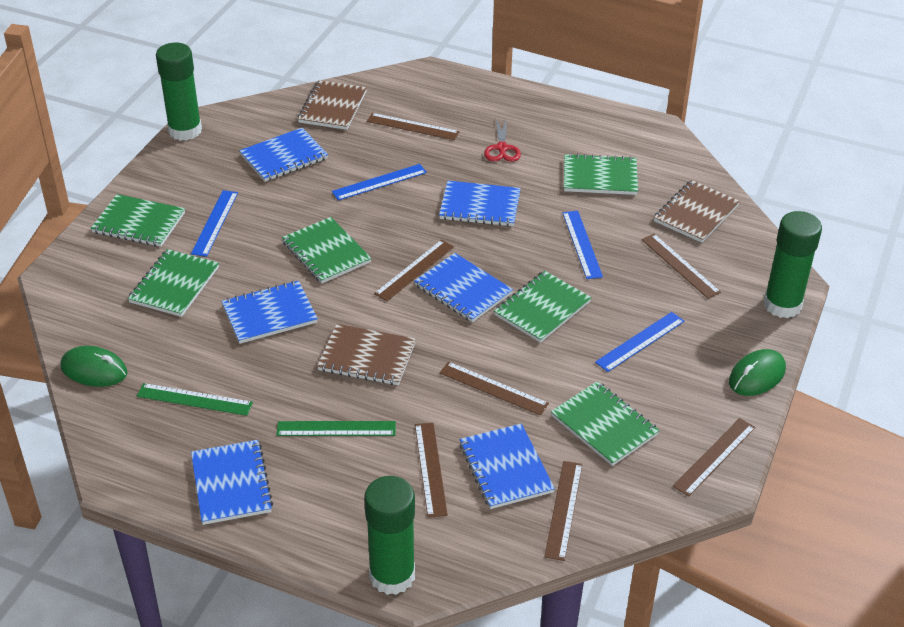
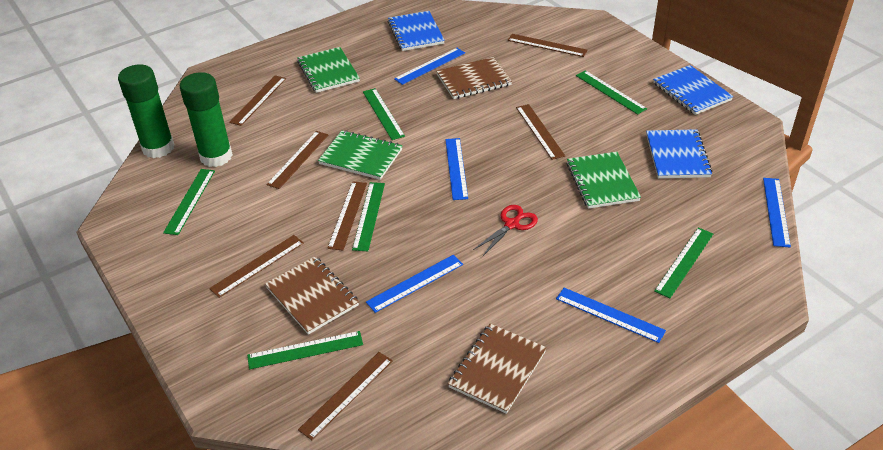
blue notebook: [191,440,273,525] [221,281,318,344] [239,128,328,182] [414,253,513,322] [439,181,521,227] [459,423,555,509] = 6 -> [388,11,445,51] [646,129,713,179] [653,65,733,115] = 3
blue ruler: [191,190,238,257] [332,164,427,201] [563,211,603,279] [595,312,684,372] = 4 -> [366,255,463,313] [394,48,465,85] [445,138,468,200] [556,288,666,343] [763,178,791,247] = 5
green glue stick: [156,43,202,141] [364,476,415,595] [763,211,822,318] = 3 -> [118,64,175,158] [180,72,233,167] = 2
green mouse: [61,346,127,387] [729,349,786,396] = 2 -> none = 0
green notebook: [91,194,185,247] [128,249,219,317] [282,217,372,283] [494,271,592,343] [551,381,660,466] [564,153,638,195] = 6 -> [297,47,360,93] [318,130,402,180] [567,152,641,209] = 3
green ruler: [137,383,253,416] [276,421,396,436] = 2 -> [163,169,215,235] [247,331,363,369] [352,182,385,251] [363,88,405,140] [576,70,647,115] [654,228,713,298] = 6

